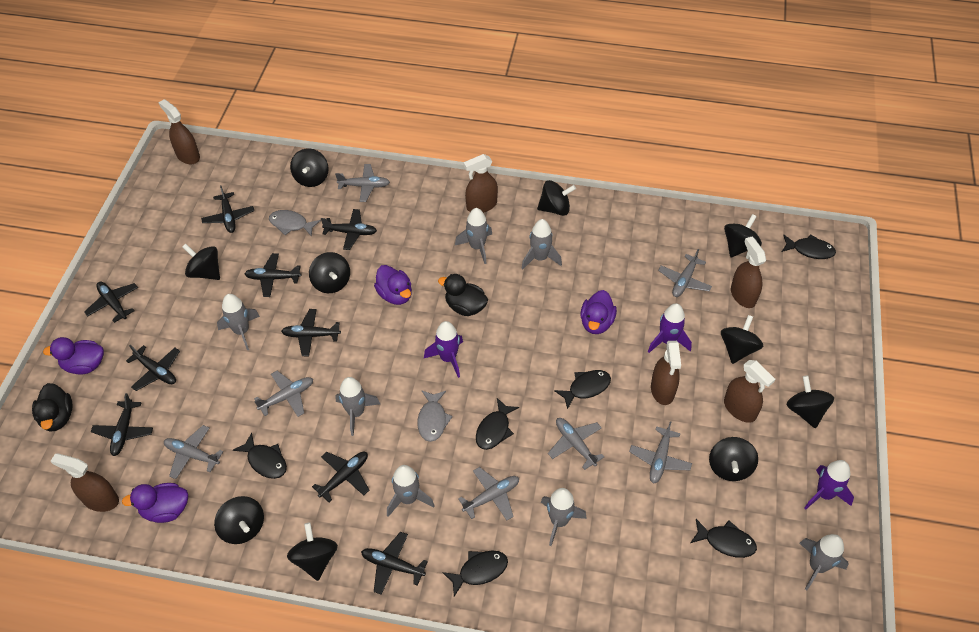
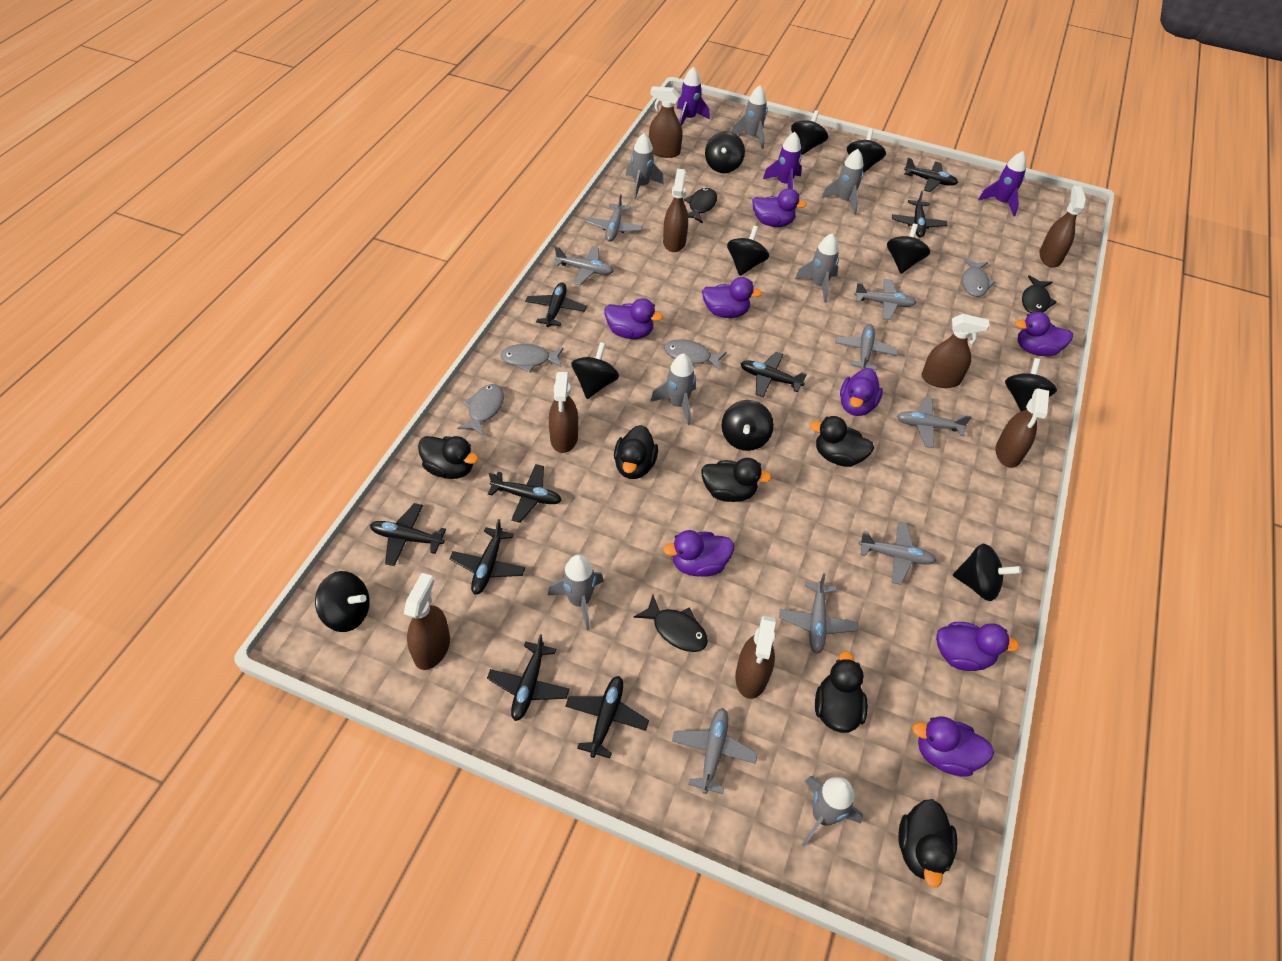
black duck: [32,383,72,431] [438,274,488,316] = 2 -> [418,436,478,479] [614,425,658,479] [701,458,772,502] [810,416,874,467] [815,651,868,733] [898,799,957,888] = 6
black fish: [233,432,287,479] [442,550,508,597] [476,398,519,450] [554,370,611,410] [690,519,757,558] [782,234,836,259] = 6 -> [634,595,708,652] [684,188,717,223] [1022,275,1057,313] = 3
brown spray bottle: [50,453,119,512] [158,99,200,164] [464,154,498,213] [651,341,681,405] [724,360,775,423] [731,236,766,308] = 6 -> [404,573,450,670] [549,372,578,453] [649,86,683,158] [663,169,688,252] [735,616,776,699] [922,314,990,388] [996,388,1049,468] [1039,185,1086,268] = 8
grey fish: [269,210,321,237] [417,390,453,442] = 2 -> [457,384,504,436] [500,344,564,373] [664,339,727,371] [962,258,995,297] = 4
grey plane: [164,425,223,479] [254,371,313,417] [335,164,390,202] [458,467,519,520] [548,418,604,470] [629,421,692,483] [658,249,712,297] = 7 -> [554,246,613,285] [586,194,643,242] [672,708,758,794] [779,573,858,654] [835,324,898,370] [854,279,917,320] [859,522,936,585] [897,397,972,448] = 8
purple duck: [43,337,104,375] [122,483,188,523] [374,265,412,305] [580,290,617,334] = 4 -> [604,298,663,339] [663,530,734,577] [702,277,762,318] [752,188,807,227] [840,368,883,416] [912,716,994,777] [936,622,1019,671] [1015,312,1073,356] = 8

